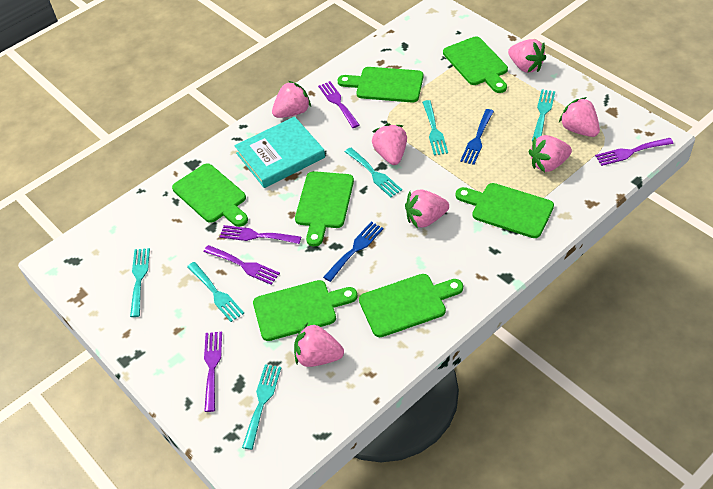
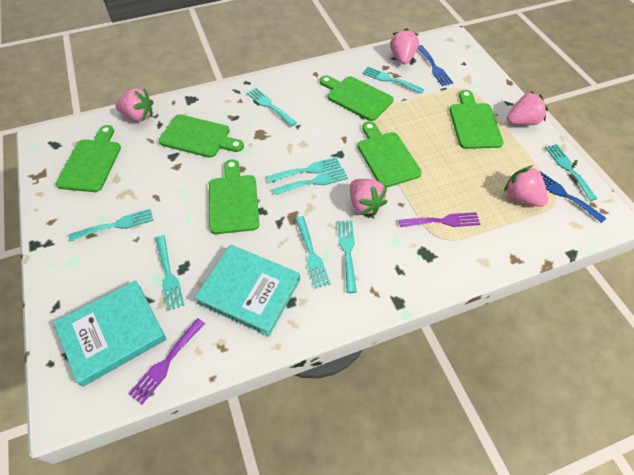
green cutting board: [172,163,248,227] [253,280,358,341] [295,171,354,246] [338,67,423,102] [359,274,463,337] [443,36,508,93] [456,183,554,238] = 7 -> [56,125,121,192] [159,115,244,158] [209,159,259,234] [320,75,394,121] [358,121,422,188] [449,90,504,149] = 6
pink strawberry: [272,81,311,118] [294,322,344,367] [372,123,407,165] [405,190,449,228] [508,39,546,73] [529,135,572,172] [559,97,600,137] = 7 -> [116,88,153,121] [350,179,387,215] [390,28,419,64] [504,166,548,207] [507,92,548,125] = 5
purple fork: [204,245,280,285] [204,332,222,412] [219,225,301,244] [318,81,360,128] [595,138,674,166] = 5 -> [128,318,205,404] [399,212,480,227] = 2
turquoise book: [234,117,325,188] = 1 -> [54,280,167,387] [194,245,300,337] = 2
turquoise fork: [130,248,150,317] [187,262,244,322] [242,365,281,450] [345,148,402,197] [422,100,448,155] [532,89,555,141] = 6 -> [68,209,153,241] [155,235,185,311] [247,88,297,127] [267,157,341,183] [273,168,348,195] [295,216,331,289] [337,220,357,293] [362,66,424,94] [545,144,598,201] = 9

